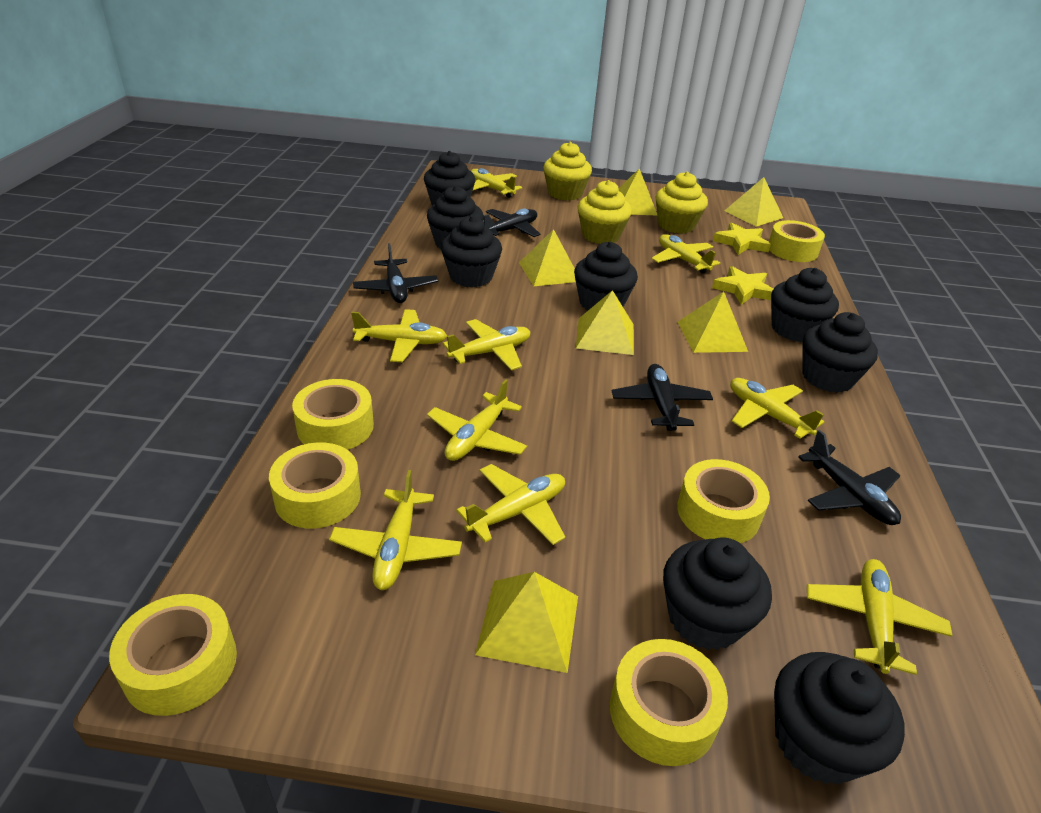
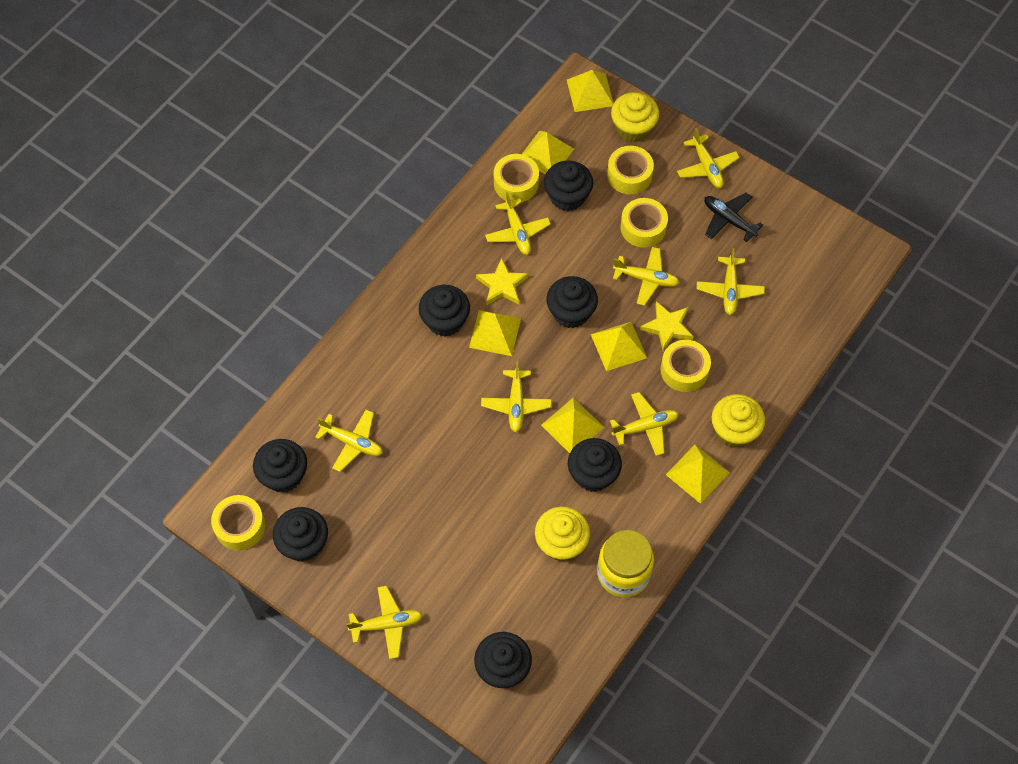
black cupcake: [424,151,475,206] [427,186,484,249] [441,216,502,287] [574,242,638,310] [663,537,772,650] [771,268,839,342] [774,652,905,785] [802,312,878,393] = 8 -> [253,439,307,493] [273,507,328,562] [419,285,470,337] [474,632,532,688] [544,161,593,211] [546,276,598,328] [568,438,622,492] = 7
black plane: [353,243,438,303] [483,208,541,237] [612,364,713,431] [798,430,901,525] = 4 -> [704,193,763,242] = 1
yellow jar: none = 0 -> [597,530,654,597] = 1
yellow plane: [329,470,462,590] [351,309,447,362] [427,379,527,461] [443,319,530,370] [456,464,565,545] [471,168,522,198] [651,234,720,274] [730,378,824,439] [807,559,953,675] = 9 -> [315,410,383,472] [346,586,423,659] [481,361,552,433] [485,192,551,255] [610,392,679,456] [613,247,680,306] [677,128,740,188] [697,248,765,315] = 8
yellow tape: [109,594,237,716] [269,442,361,528] [292,379,374,450] [610,639,728,766] [677,459,770,543] [769,220,825,262] = 6 -> [211,495,265,550] [494,154,539,202] [607,146,654,194] [620,198,668,248] [661,340,711,392] = 5

